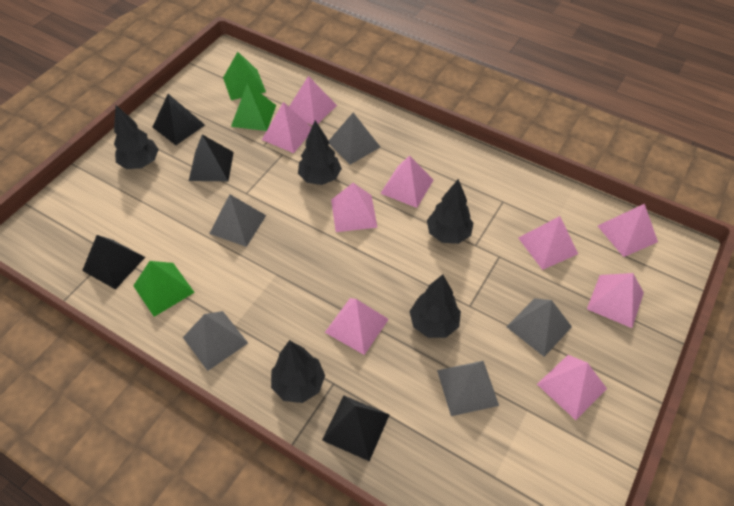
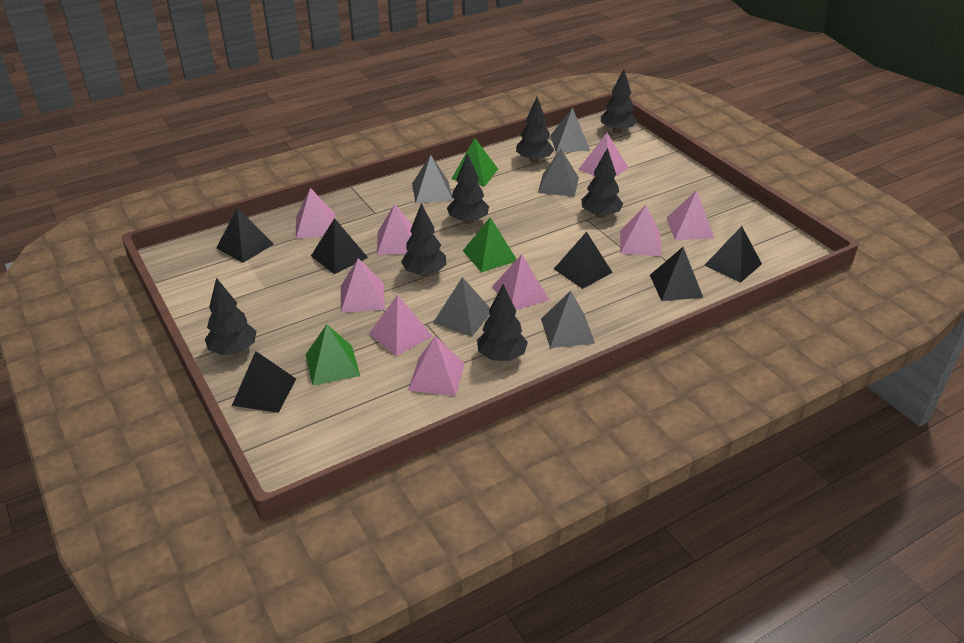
black pyramid: [82,235,145,290] [152,94,205,145] [189,134,234,181] [322,396,389,461] = 4 -> [216,208,274,263] [232,351,296,413] [311,218,368,274] [554,232,613,289] [650,247,703,301] [704,226,762,283] = 6
black tree: [114,105,159,169] [271,340,325,403] [298,120,342,185] [410,274,461,338] [427,179,473,244] = 5 -> [205,278,256,355] [401,203,447,277] [447,153,489,224] [477,284,528,361] [516,97,554,163] [581,148,623,218] [601,69,637,133] = 7

